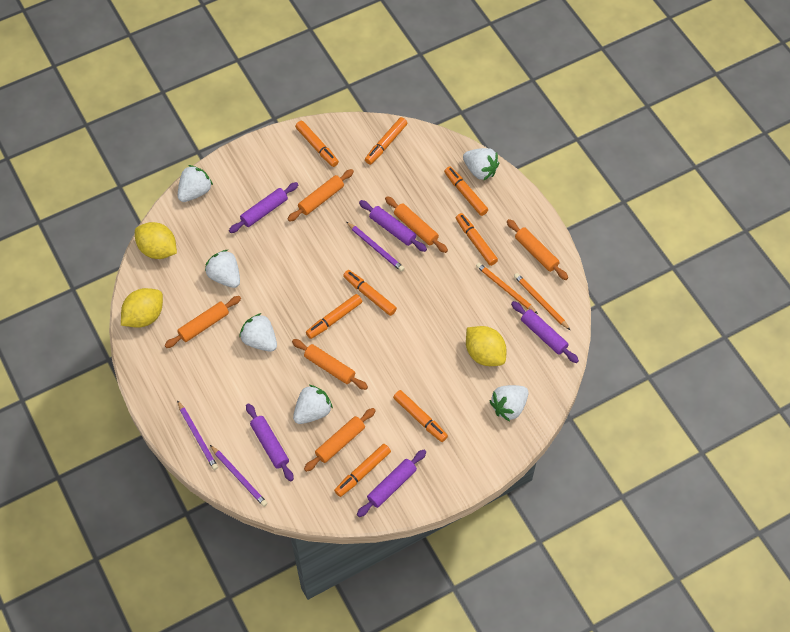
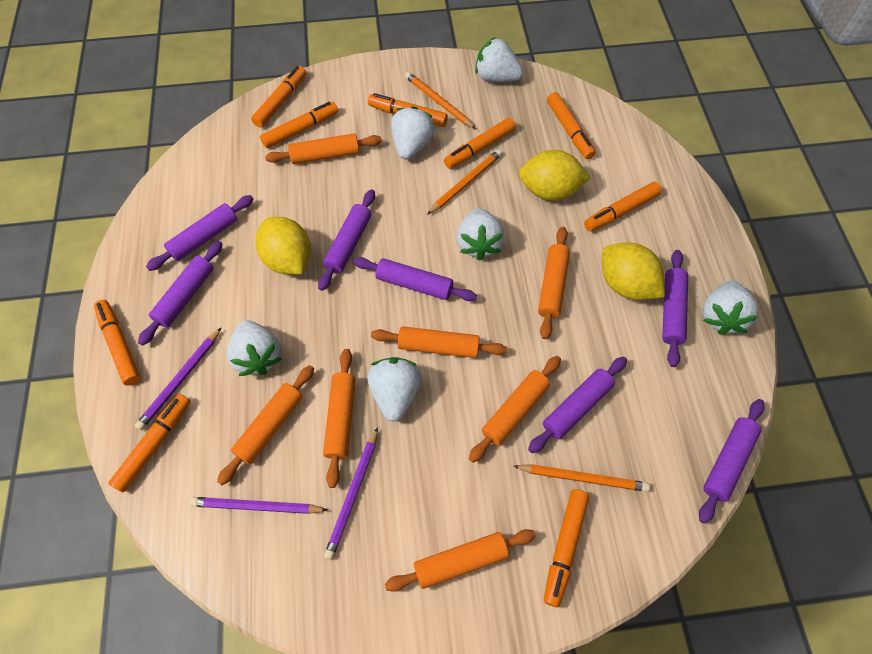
orange marker: [295,121,339,167] [306,294,362,339] [334,444,391,497] [343,270,397,316] [365,117,407,165] [393,390,448,442] [444,167,488,216] [456,213,498,266] = 8 -> [94,300,140,386] [108,394,191,493] [251,66,307,128] [260,102,338,148] [368,93,448,127] [444,118,516,169] [543,489,589,607] [547,92,596,159] [584,182,662,231] = 9
orange pencil: [476,263,538,314] [514,273,570,330] = 2 -> [405,72,476,129] [427,149,502,215] [513,464,650,492] = 3
orange rolling pin: [164,296,241,348] [288,169,354,222] [292,339,368,390] [304,408,376,472] [385,196,448,253] [507,219,568,280] = 6 -> [217,365,314,485] [265,133,382,164] [323,349,356,488] [371,326,507,358] [385,529,536,592] [469,356,561,463] [538,227,570,339] = 7
purple rolling pin: [229,182,298,233] [246,404,294,481] [357,450,426,517] [359,200,427,252] [511,301,579,363] = 5 -> [138,241,223,346] [146,195,253,271] [318,189,375,291] [353,257,477,301] [528,357,627,453] [662,250,688,367] [699,399,765,524] = 7

